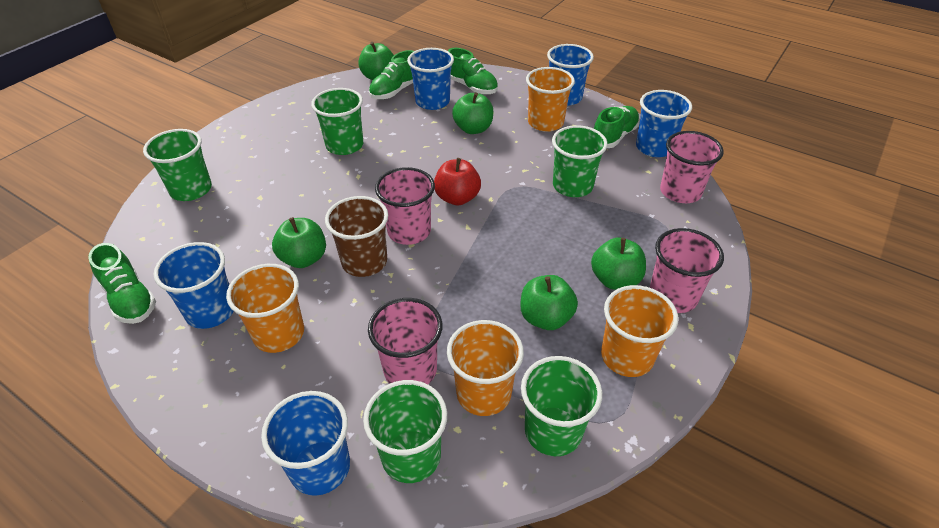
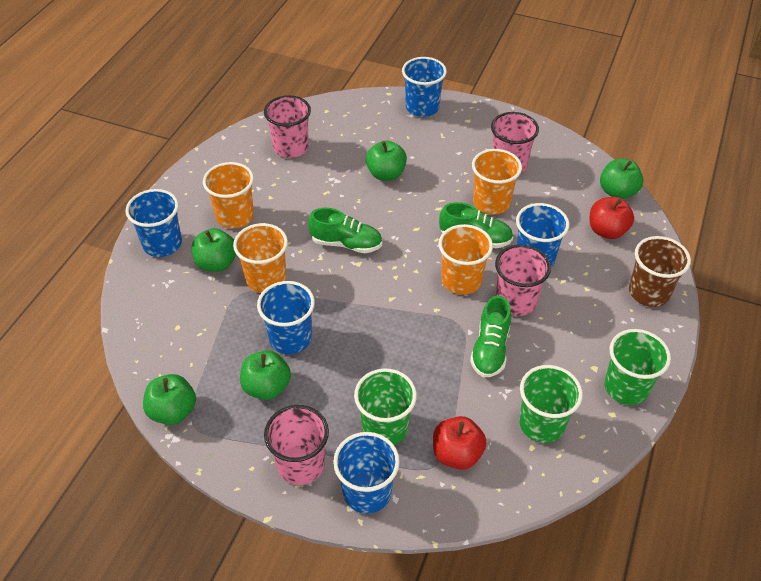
green cup: [143,129,212,201] [311,88,363,155] [363,380,447,483] [521,356,602,456] [552,125,608,197] = 5 -> [354,368,417,445] [519,365,583,443] [604,329,671,405] = 3
green shoe: [88,243,156,324] [369,50,414,99] [448,48,498,95] [594,106,640,148] = 4 -> [308,208,382,253] [439,202,513,248] [470,295,511,377] = 3
red apple: [434,158,481,206] = 1 -> [433,416,487,470] [590,197,634,239] = 2

